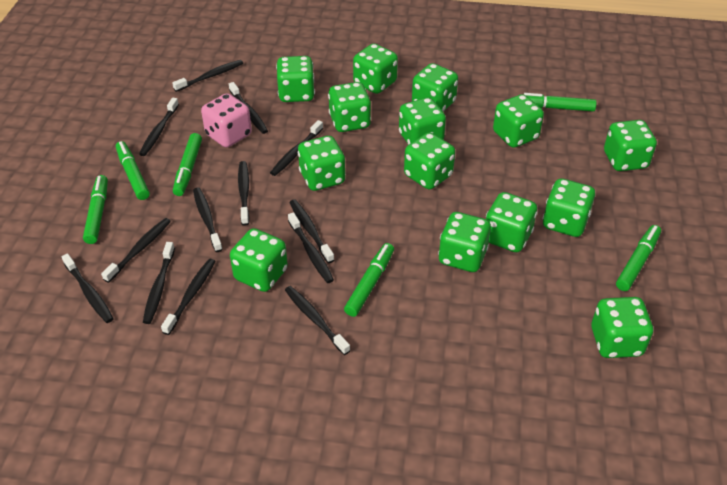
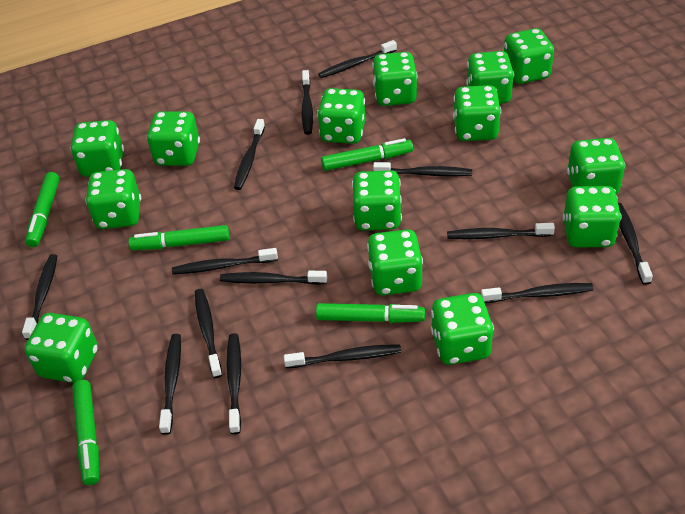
black toothbrush: [62,253,114,323] [101,218,171,283] [139,98,179,156] [143,242,175,324] [161,259,216,335] [172,60,243,92] [193,187,223,252] [229,82,268,134] [238,161,250,226] [270,120,323,176] [285,286,350,355] [288,212,334,283] [289,199,334,263] = 13 -> [22,254,57,340] [159,334,181,435] [172,248,278,275] [195,289,222,378] [220,271,327,285] [226,333,241,434] [234,119,265,190] [284,344,401,369] [301,70,313,135] [318,40,397,78] [373,162,472,176] [447,223,555,239] [481,283,594,303] [618,203,653,285] = 14
green marker: [83,175,108,244] [116,141,150,200] [173,133,202,196] [344,243,394,317] [524,93,596,111] [616,225,661,291] = 6 -> [25,172,60,247] [72,380,99,485] [129,225,229,250] [316,303,425,323] [321,138,413,171] = 5
pink dice: [201,93,252,148] = 1 -> none = 0

